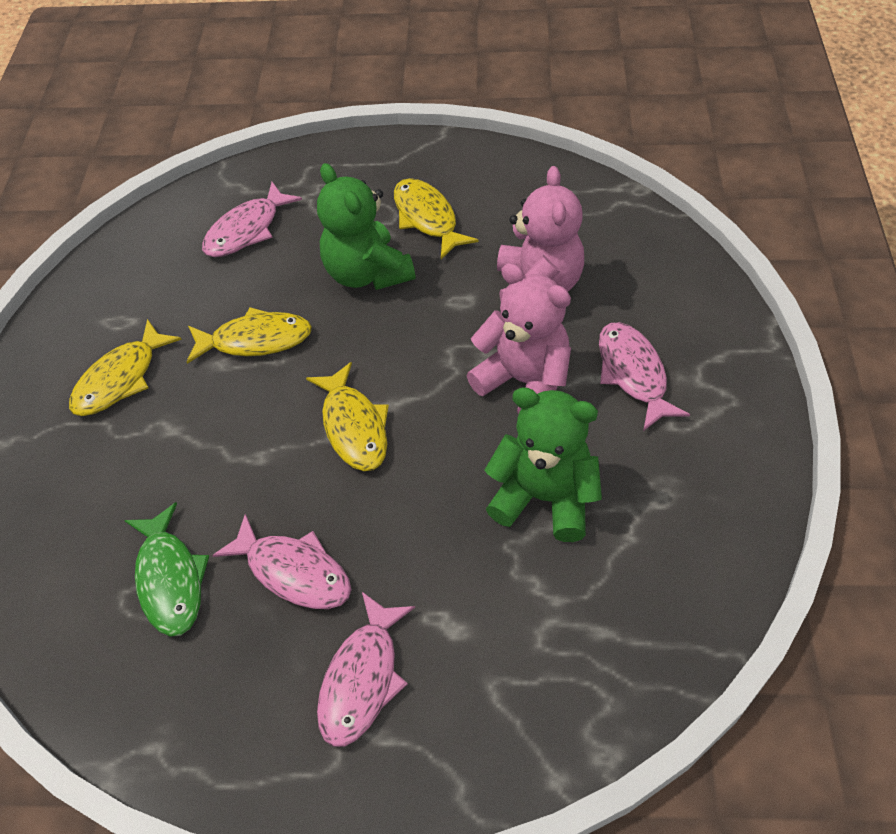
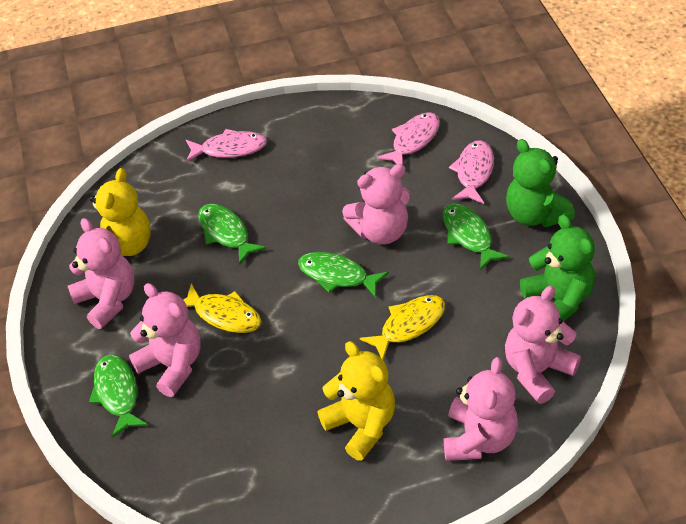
green fish: [124,502,209,637] = 1 -> [89,355,148,438] [198,204,266,265] [298,252,389,298] [443,203,509,270] = 4
pink fish: [202,182,302,257] [212,514,351,609] [317,592,415,747] [599,322,690,431] = 4 -> [186,129,267,162] [377,112,440,165] [449,140,494,204] = 3
pink teddy bear: [466,263,571,414] [497,166,584,301] = 2 -> [68,218,135,329] [129,283,201,397] [342,164,410,245] [444,357,518,461] [505,286,581,404] = 5
yellow fish: [69,319,182,416] [186,307,312,364] [306,362,389,471] [394,178,479,259] = 4 -> [183,284,262,333] [360,295,445,360] = 2
yellow teddy bear: none = 0 -> [90,168,151,256] [318,341,395,461] = 2

